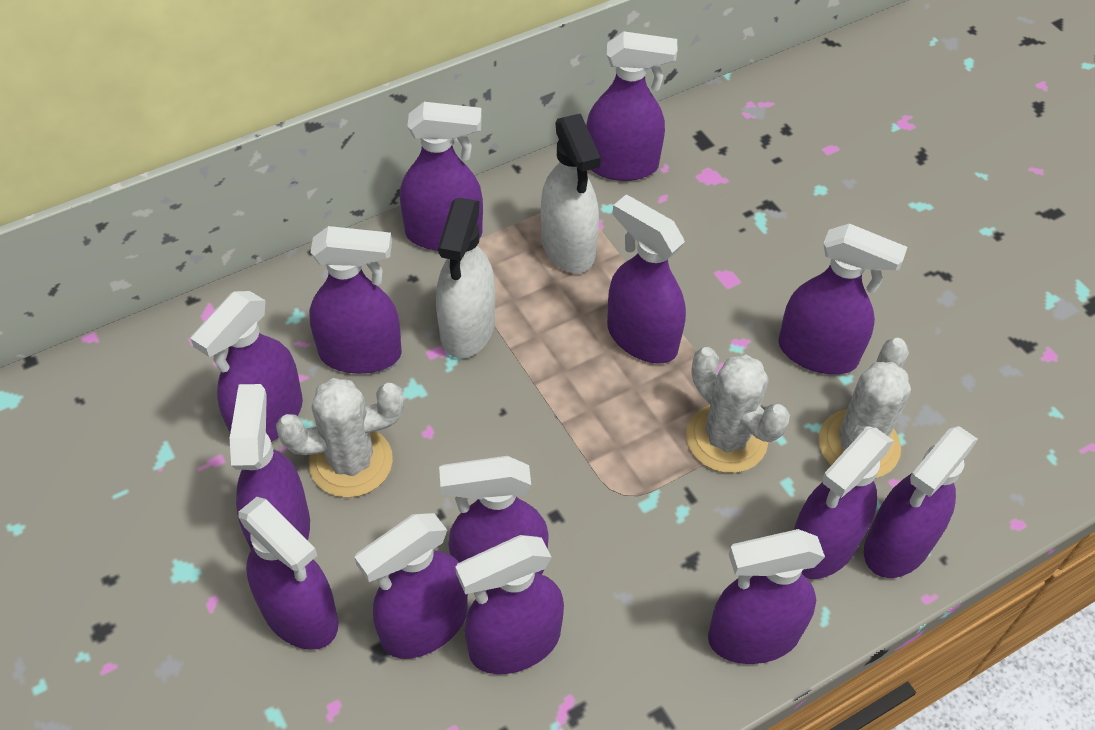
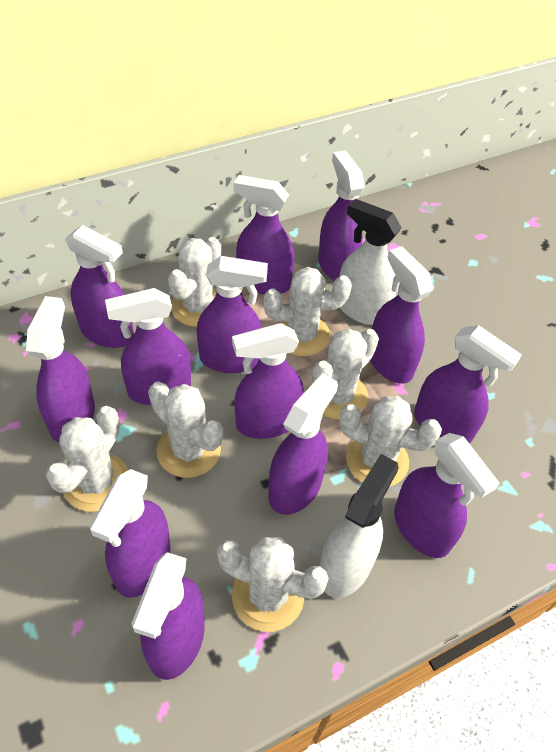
purple spray bottle: [190,291,303,442] [230,384,310,549] [238,497,338,650] [309,226,402,374] [355,513,468,659] [400,102,483,251] [439,456,549,575] [455,535,564,674] [586,31,677,181] [607,195,686,363] [708,529,825,664] [778,223,907,374] [794,428,894,579] [864,426,978,578] = 14 -> [26,296,95,443] [65,225,134,348] [90,469,171,598] [105,288,191,405] [131,552,205,680] [197,256,268,373] [232,323,304,439] [234,175,295,294] [268,373,338,515] [318,151,365,281] [370,246,433,384] [394,433,500,558] [414,325,522,444] = 13
white cactus: [276,378,404,498] [686,347,790,473] [818,338,911,478] = 3 -> [46,406,128,512] [148,381,223,478] [168,237,221,327] [217,537,329,632] [263,267,352,356] [310,329,379,420] [339,396,442,487] = 7

